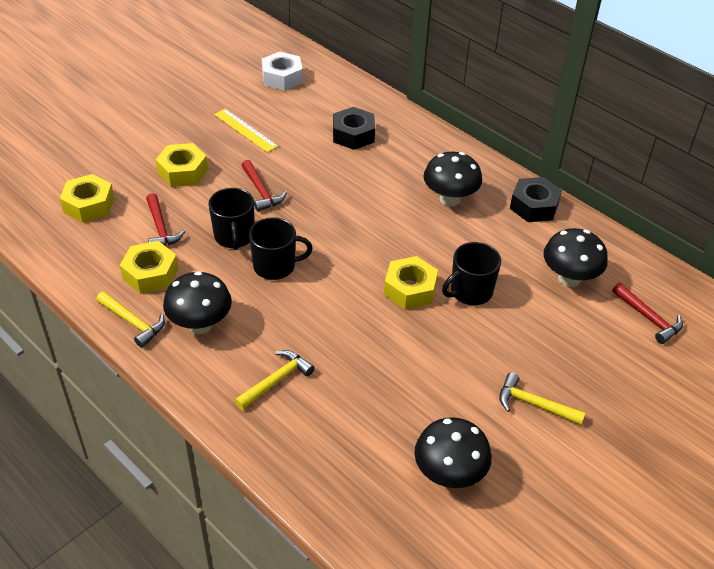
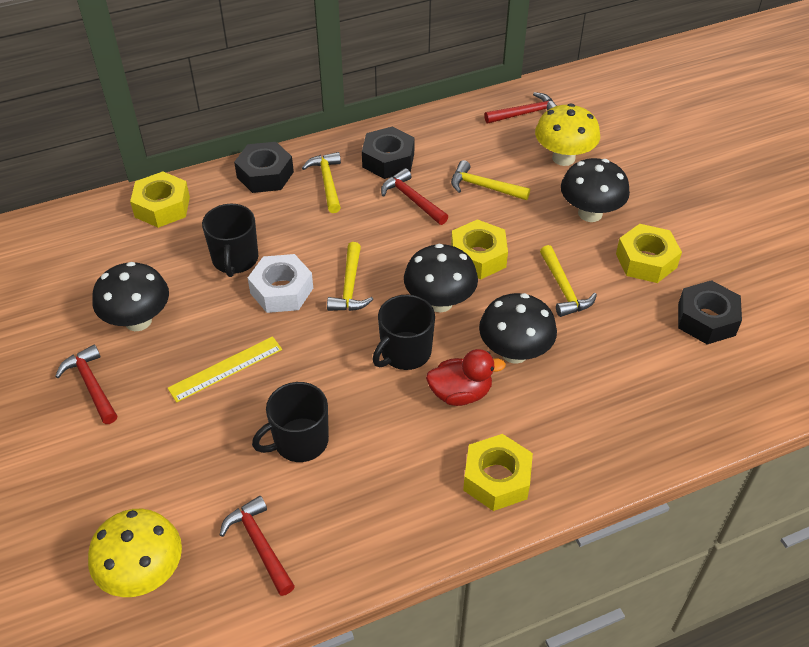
black nut: [333,107,375,150] [510,177,562,222] = 2 -> [234,142,294,193] [362,126,415,179] [678,280,742,345] = 3
red duck: none = 0 -> [426,349,506,406] = 1
red hammer: [146,193,185,246] [241,160,287,212] [612,283,683,344] = 3 -> [55,345,117,424] [219,496,295,596] [381,168,448,225] [484,92,557,123] = 4
yellow hammer: [96,292,165,348] [235,350,315,410] [499,373,586,425] = 3 -> [302,152,341,213] [327,242,373,311] [451,160,530,200] [540,245,597,317] = 4
yellow mushroom: none = 0 -> [88,509,182,597] [535,103,600,166] = 2

